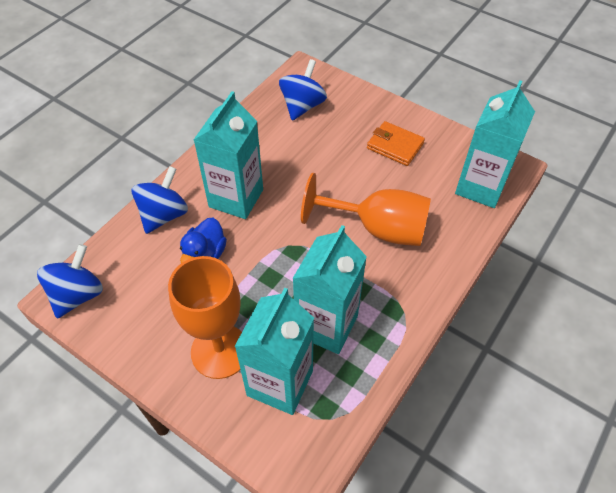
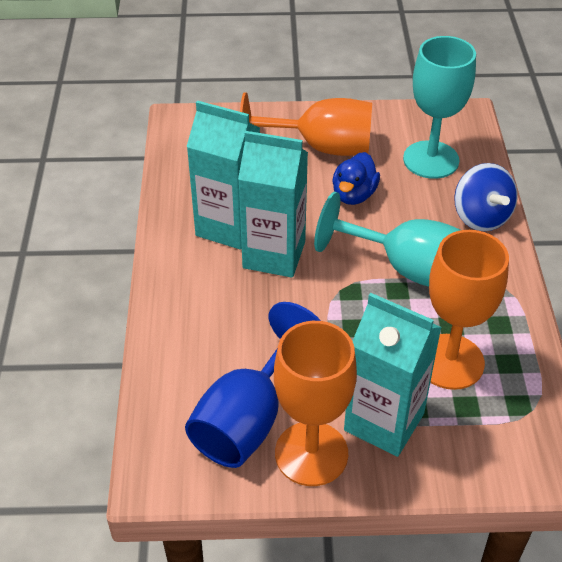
blue goblet: none = 0 -> [185,302,321,468] = 1
blue spinning top: [37,244,103,318] [132,166,188,234] [279,59,327,121] = 3 -> [454,163,518,231] = 1
orange goblet: [168,256,242,379] [301,173,431,246] = 2 -> [240,92,372,156] [274,321,357,486] [429,230,509,390] = 3
orange wallet: [367,121,425,166] = 1 -> none = 0
turquoise carton: [194,91,263,219] [234,288,314,415] [292,225,367,354] [455,81,535,208] = 4 -> [187,100,260,250] [238,131,308,278] [344,293,442,457] = 3
turquoise goblet: none = 0 -> [314,192,460,287] [403,36,476,179] = 2

